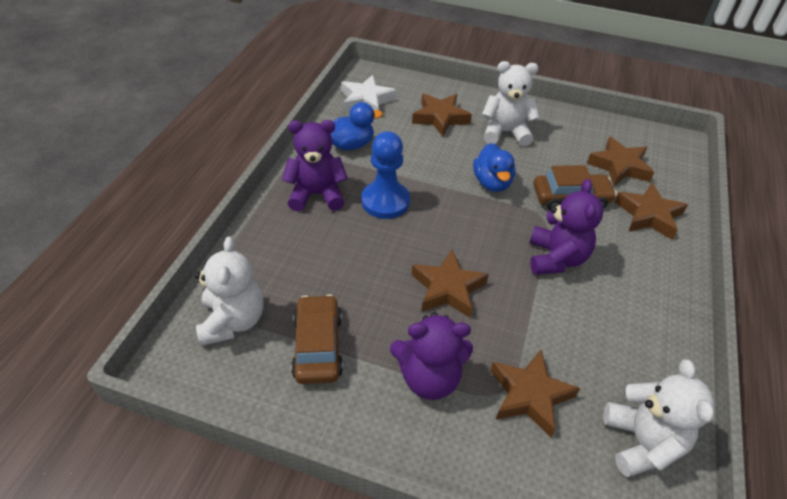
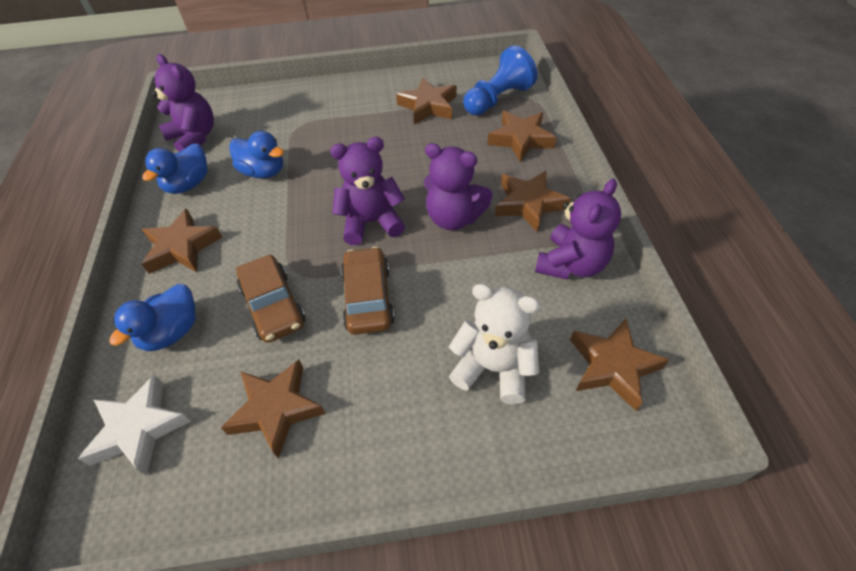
blue duck: [330,102,383,150] [473,143,516,192] = 2 -> [109,284,196,351] [142,143,208,194] [229,131,284,179] = 3
brown star: [411,250,489,318] [412,94,472,137] [490,349,580,437] [587,137,655,186] [615,183,688,240] = 5 -> [141,208,222,274] [221,360,325,459] [396,78,457,124] [487,111,557,162] [495,171,571,233] [570,319,669,411] = 6
purple teddy bear: [282,120,348,212] [390,312,473,400] [530,179,603,275] = 3 -> [152,54,214,152] [331,137,405,245] [424,143,493,230] [535,179,621,279] = 4
white teddy bear: [194,236,263,346] [482,61,540,146] [603,360,714,477] = 3 -> [449,284,540,405] = 1

